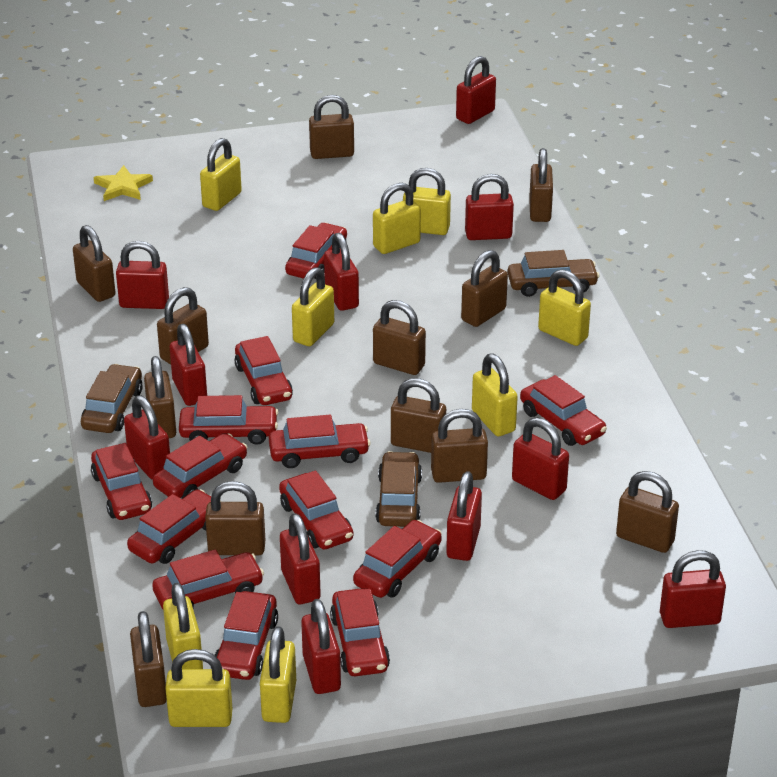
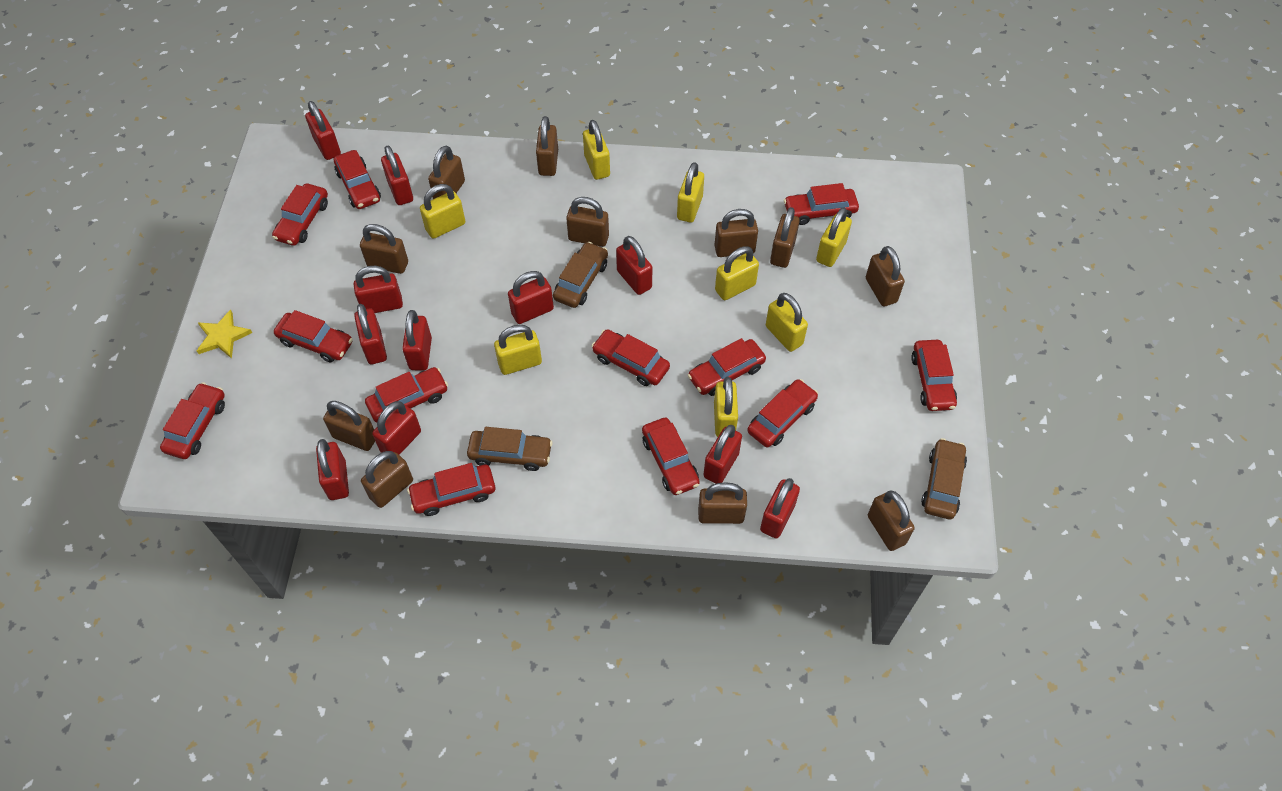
brown padlock: [73,225,116,302] [130,611,167,707] [144,356,176,438] [157,287,209,365] [205,481,265,556] [309,95,354,159] [373,300,426,375] [391,378,446,453] [431,409,488,483] [461,250,508,327] [529,148,553,222] [616,471,679,553] = 12 -> [323,401,375,451] [360,224,408,274] [361,451,413,508] [428,146,465,199] [536,116,558,176] [566,197,609,247] [698,482,747,524] [715,209,758,257] [770,207,800,268] [866,246,905,307] [868,490,915,551] = 11
red car: [91,443,152,520] [127,489,221,564] [152,549,264,609] [153,433,247,498] [179,395,278,445] [214,591,278,680] [235,336,293,405] [269,415,371,468] [279,471,353,549] [285,223,347,280] [330,588,390,676] [353,520,442,598] [520,375,607,446] = 13 -> [160,382,225,459] [272,183,328,246] [274,310,353,363] [334,150,381,209] [365,367,448,423] [407,463,495,516] [592,329,670,386] [642,418,700,495] [688,338,766,396] [747,379,818,447] [784,183,859,225] [911,340,957,411] = 12
yellow padlock: [163,583,203,669] [165,649,232,727] [200,138,242,211] [260,626,296,723] [292,267,334,346] [373,183,421,254] [403,168,451,235] [472,354,518,436] [538,269,591,346] = 9 -> [420,184,465,239] [494,325,542,375] [583,120,610,180] [677,162,704,223] [714,377,738,437] [715,246,759,300] [766,293,808,352] [816,207,852,267] = 8

